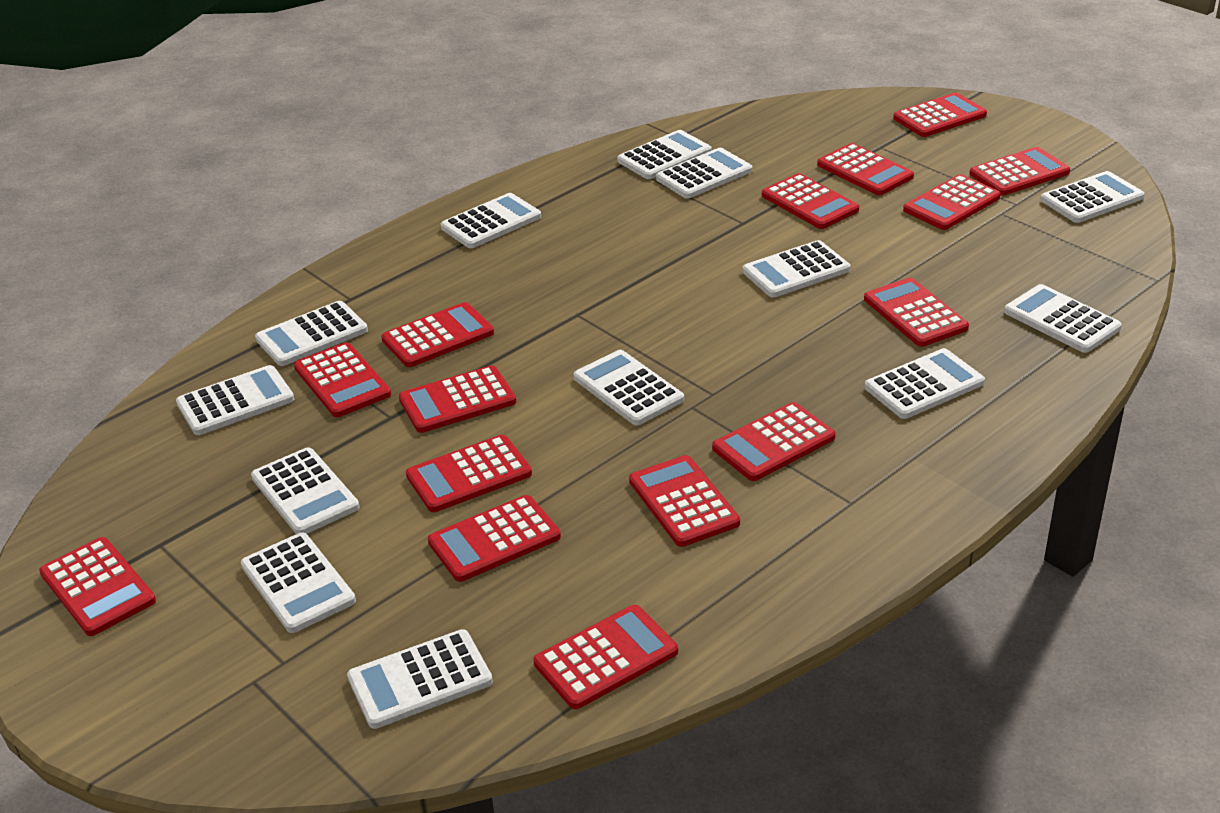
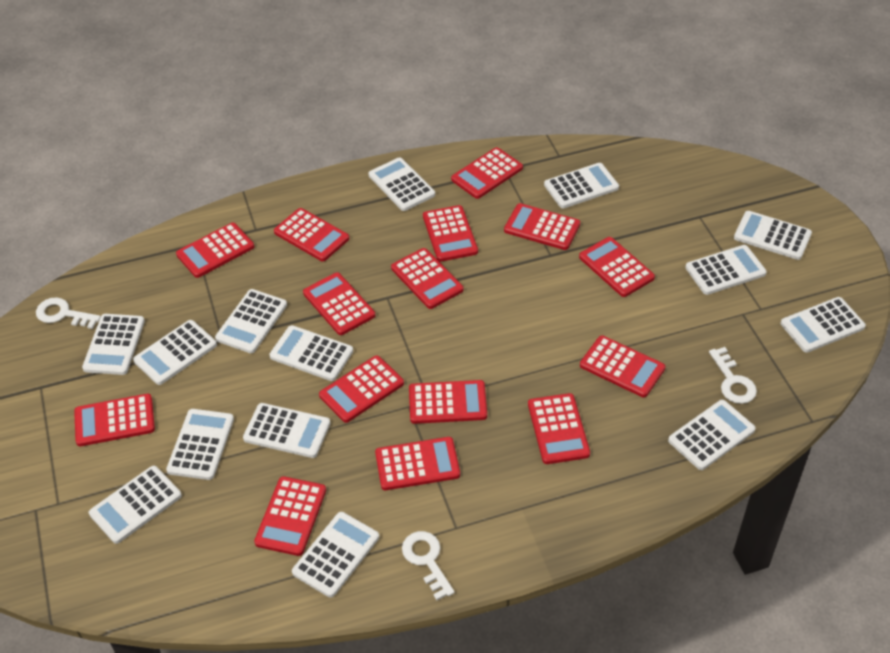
white calculator: [176,365,294,435] [241,532,356,633] [251,447,360,534] [255,301,368,366] [347,629,493,729] [441,193,541,248] [574,350,684,425] [617,130,711,179] [656,148,752,199] [742,240,850,297] [865,348,985,419] [1004,284,1122,353] [1041,171,1144,223] = 13 -> [82,314,145,375] [89,466,182,544] [133,320,217,385] [166,409,234,480] [215,289,287,353] [243,403,330,458] [269,325,353,381] [292,512,379,598] [368,157,435,211] [544,163,619,208] [668,400,755,470] [685,245,767,295] [734,211,812,260] [781,297,866,353] = 14
white key: none = 0 -> [36,297,101,329] [402,531,455,600] [709,347,757,404] = 3

